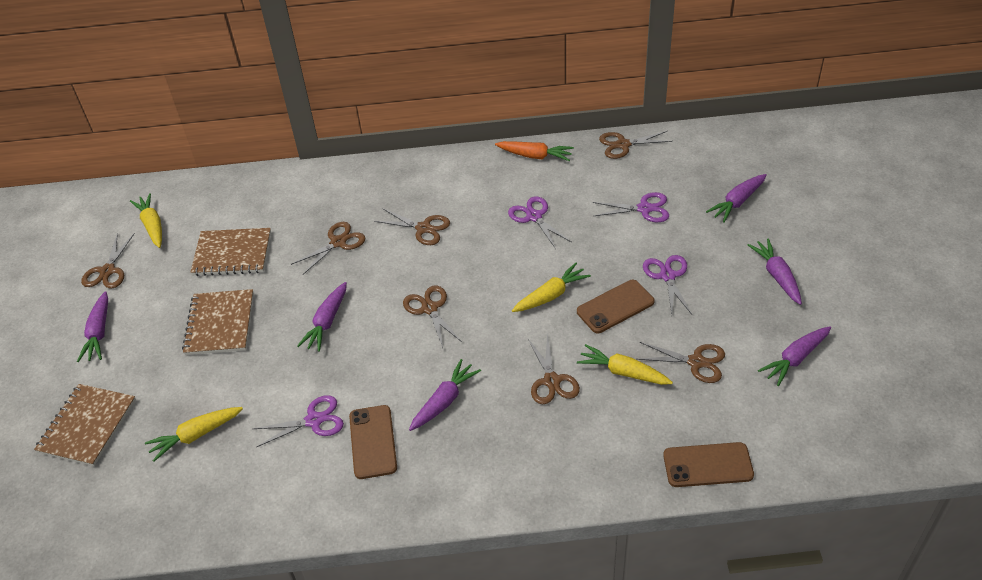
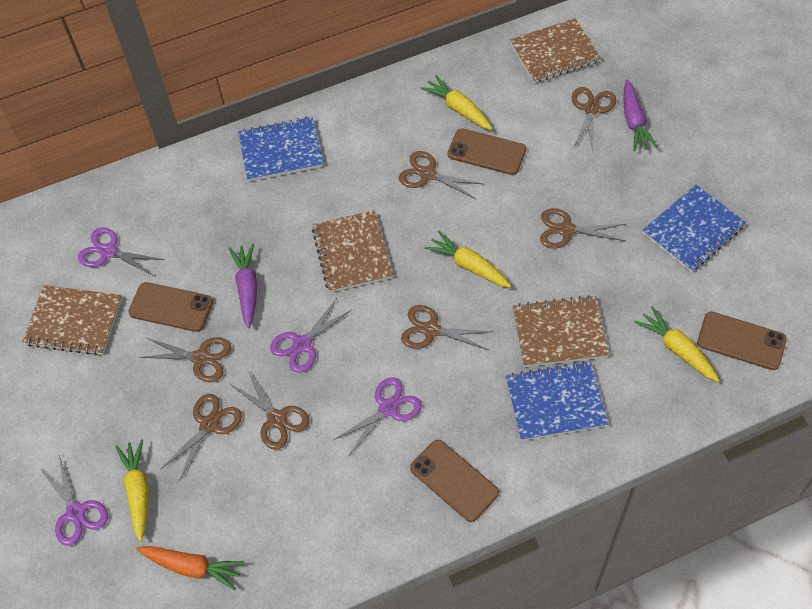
blue notebook: none = 0 -> [238,117,323,182] [506,361,608,441] [642,185,746,272] = 3
brown notebook: [34,384,136,466] [182,289,254,355] [190,228,271,276] = 3 -> [22,285,122,355] [312,210,393,292] [510,18,601,83] [513,295,609,367] = 4
brown phone: [349,405,397,479] [577,280,655,333] [663,442,754,487] = 3 -> [128,282,213,332] [410,440,499,522] [448,128,526,175] [697,312,787,370] = 4
purple carrot: [77,291,108,362] [297,282,347,352] [409,359,481,431] [706,174,767,222] [748,238,802,305] [758,326,831,386] = 6 -> [229,243,257,328] [623,79,658,151] = 2

